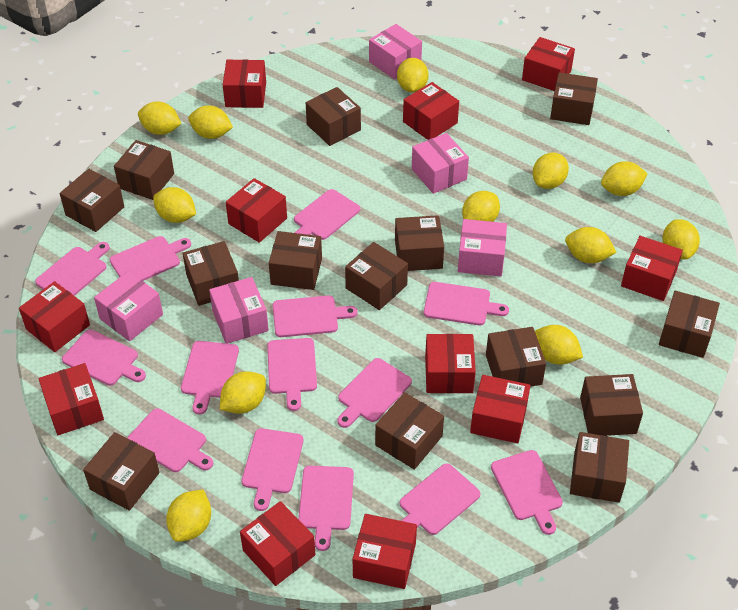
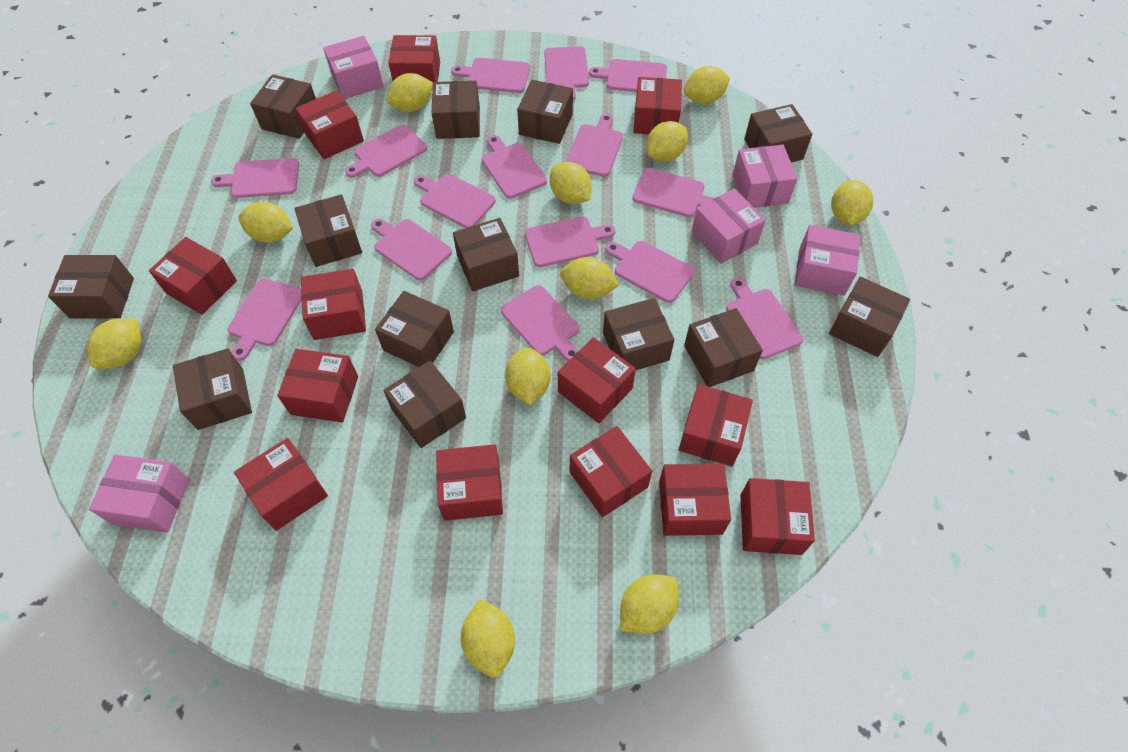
brown box: [59,169,124,232] [83,432,160,511] [114,140,174,200] [183,241,239,306] [269,231,322,290] [306,87,361,146] [345,242,408,310] [375,392,444,470] [395,215,444,271] [486,327,546,387] [550,72,598,125] [570,432,629,503] [580,374,643,436] [659,291,720,358] = 14 -> [48,255,134,318] [173,348,252,430] [250,74,316,139] [294,194,362,267] [375,291,454,367] [383,361,466,448] [431,81,480,139] [453,218,519,291] [517,80,573,144] [603,298,674,370] [684,308,763,387] [744,104,812,163] [829,277,910,357] = 13
pink cutting board: [35,242,110,296] [62,330,146,386] [110,236,191,281] [127,408,213,472] [181,341,239,414] [242,428,304,511] [267,338,317,411] [273,296,357,337] [294,189,360,240] [298,466,354,551] [337,358,412,428] [399,463,480,535] [423,282,509,325] [491,450,563,535] = 14 -> [211,158,299,198] [228,278,301,361] [345,124,427,178] [371,219,452,280] [414,174,496,228] [451,58,530,93] [482,135,547,199] [501,285,579,361] [525,217,615,267] [544,46,589,101] [566,114,623,177] [589,59,667,92] [605,241,695,303] [632,168,714,217] [726,278,804,359] = 15
red box: [19,281,90,352] [39,363,104,435] [223,59,266,108] [226,178,287,243] [240,501,316,586] [353,514,417,589] [403,82,459,140] [425,334,476,393] [470,375,530,444] [522,37,575,91] [621,236,683,301] = 11 -> [149,237,237,315] [234,438,328,531] [277,349,358,422] [295,91,364,159] [301,269,366,340] [388,35,440,90] [436,444,503,521] [558,337,636,423] [570,426,652,517] [633,77,682,134] [659,463,731,536] [679,384,753,467] [740,478,815,555] = 13
yellow lemon: [138,102,181,135] [153,187,196,223] [166,489,211,542] [188,105,233,139] [220,371,266,414] [397,58,429,93] [462,191,500,222] [532,153,569,189] [535,325,583,365] [565,227,616,263] [601,161,647,196] [662,219,700,260] = 12 -> [87,318,141,369] [238,202,293,243] [386,73,433,112] [461,599,515,677] [505,347,550,405] [550,162,592,204] [560,257,619,300] [620,574,679,634] [646,121,688,162] [684,66,730,104] [831,180,873,225] = 11

